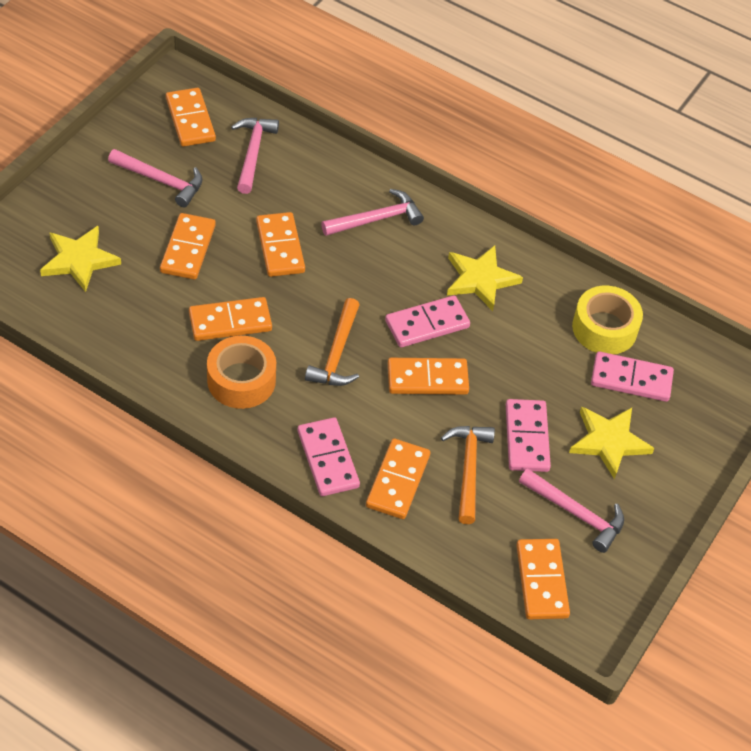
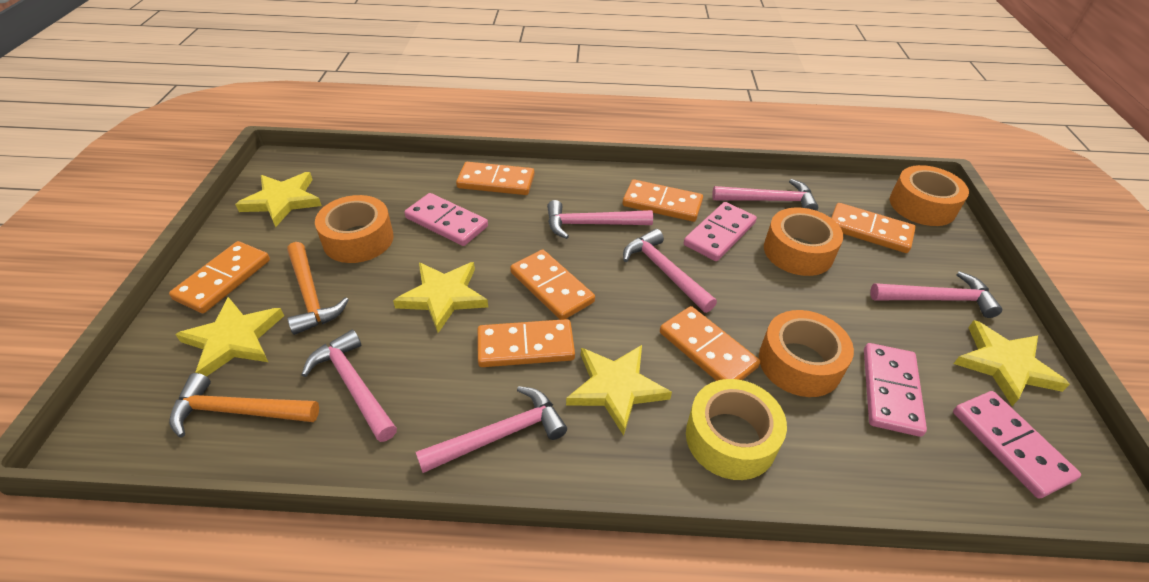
orange tape: [207,336,276,409] = 1 -> [315,195,394,263] [759,310,854,397] [764,207,843,276] [889,165,969,226] = 4
pink hammer: [108,149,203,207] [231,118,279,194] [321,189,424,236] [519,468,624,553] = 4 -> [301,330,397,442] [416,386,567,473] [547,200,653,239] [623,229,717,313] [712,179,818,211] [870,271,1002,318] = 6
yellow star: [40,226,121,292] [447,245,523,311] [569,406,654,479] = 3 -> [175,297,284,376] [235,172,322,227] [393,262,488,333] [566,345,672,436] [954,320,1070,406] = 5

